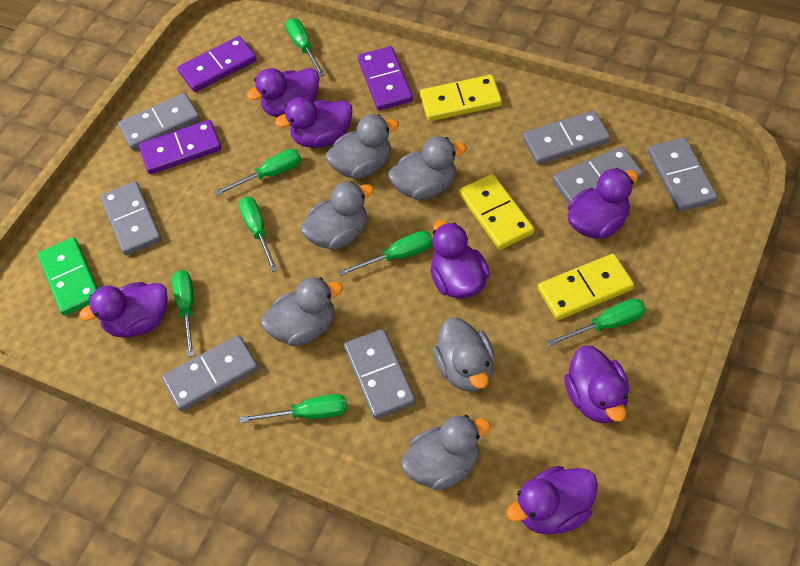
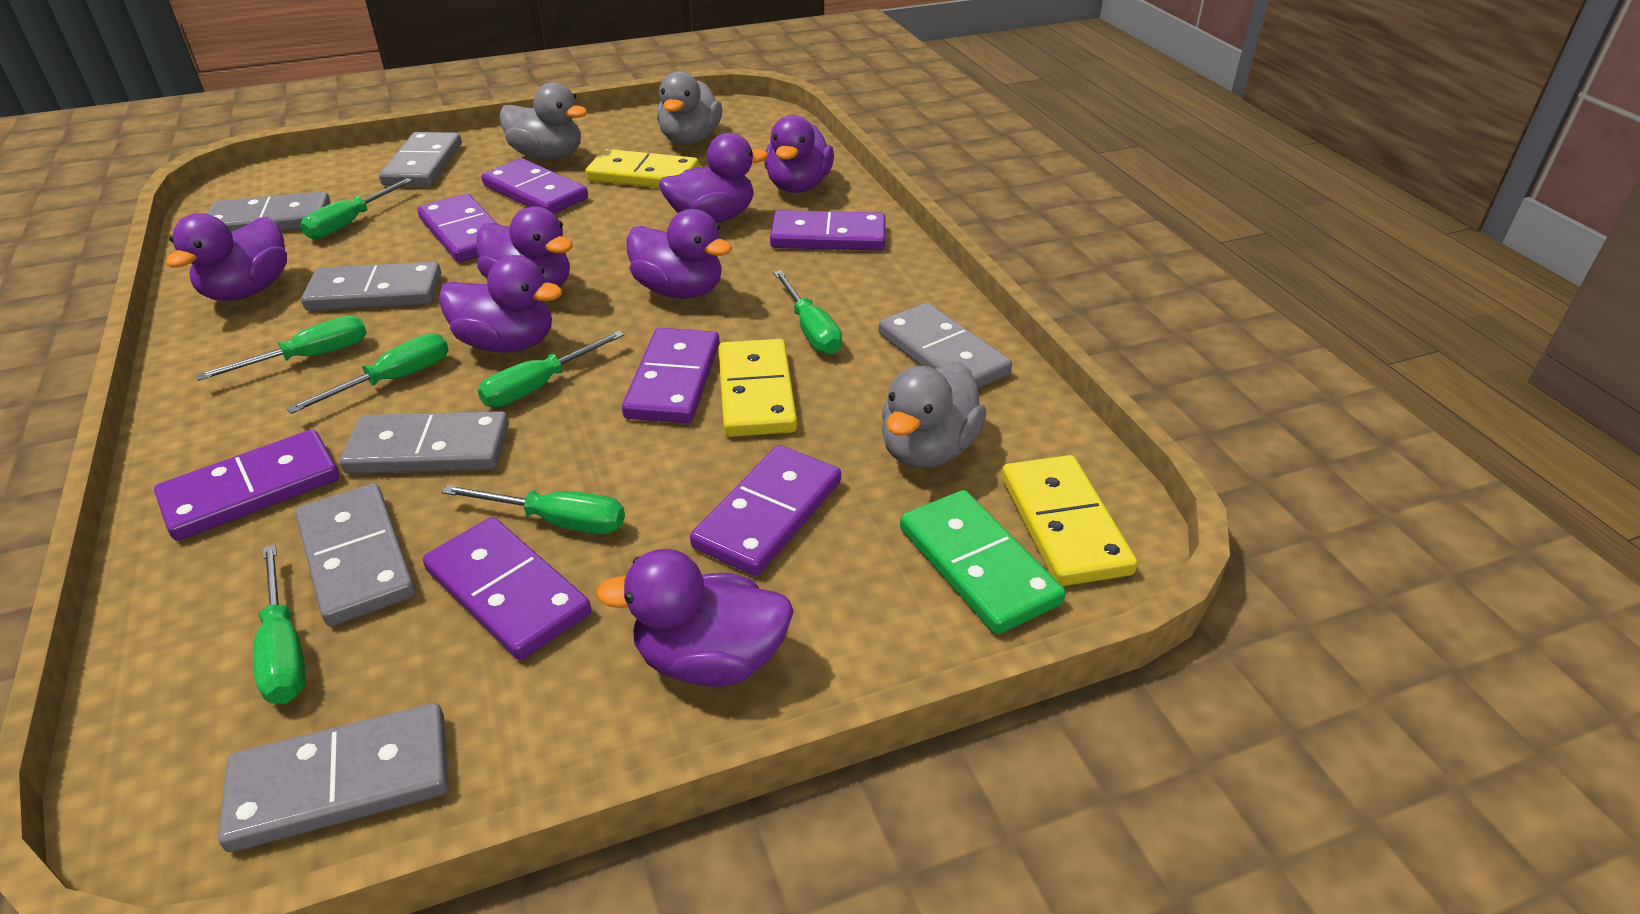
grey duck: [261,277,343,346] [300,181,374,250] [325,115,399,179] [388,136,466,200] [401,415,491,491] [433,317,495,392] = 6 -> [499,82,588,160] [657,71,722,145] [882,362,987,468] = 3
purple domino: [139,120,222,174] [177,36,257,92] [358,46,413,111] = 3 -> [154,429,339,541] [417,194,497,262] [423,517,591,660] [481,158,588,214] [622,328,720,424] [690,445,841,576] [770,210,886,251] = 7

